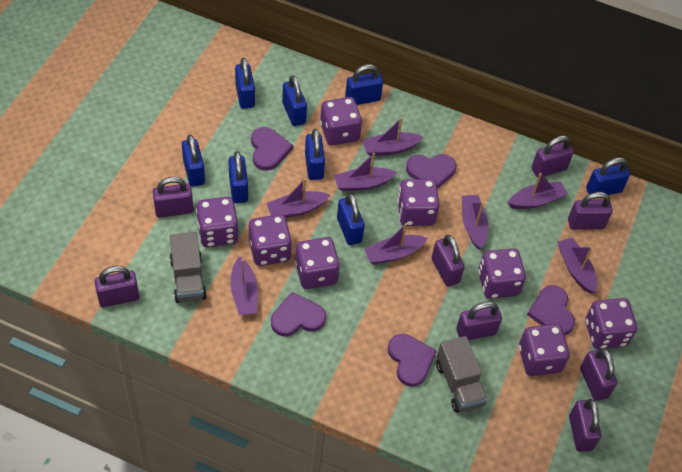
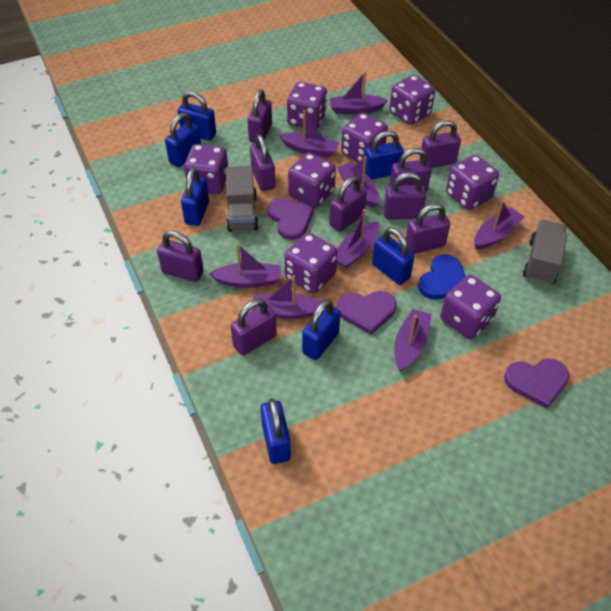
blue heart: none = 0 -> [418,254,466,299] = 1
blue padlock: [182,134,205,186] [228,151,248,203] [235,58,255,109] [282,75,307,126] [305,129,325,180] [337,193,365,245] [345,64,383,105] [586,157,630,195] = 8 -> [165,113,201,167] [177,91,216,141] [181,168,209,226] [261,398,291,464] [302,299,341,360] [365,131,404,180] [372,228,414,285] = 7
purple heart: [251,127,293,171] [271,292,326,336] [388,334,437,387] [406,154,457,189] [527,285,575,335] = 5 -> [267,198,314,240] [337,291,396,335] [504,358,570,409] = 3
purple padlock: [94,266,139,307] [153,177,193,218] [431,235,465,287] [456,302,502,340] [532,135,574,178] [568,192,613,230] [569,399,601,452] [580,348,617,401] = 8 -> [157,231,204,282] [230,299,277,355] [247,89,272,143] [250,135,275,191] [329,176,367,232] [384,172,426,219] [390,148,432,192] [406,203,450,254] [420,120,461,168] = 9

